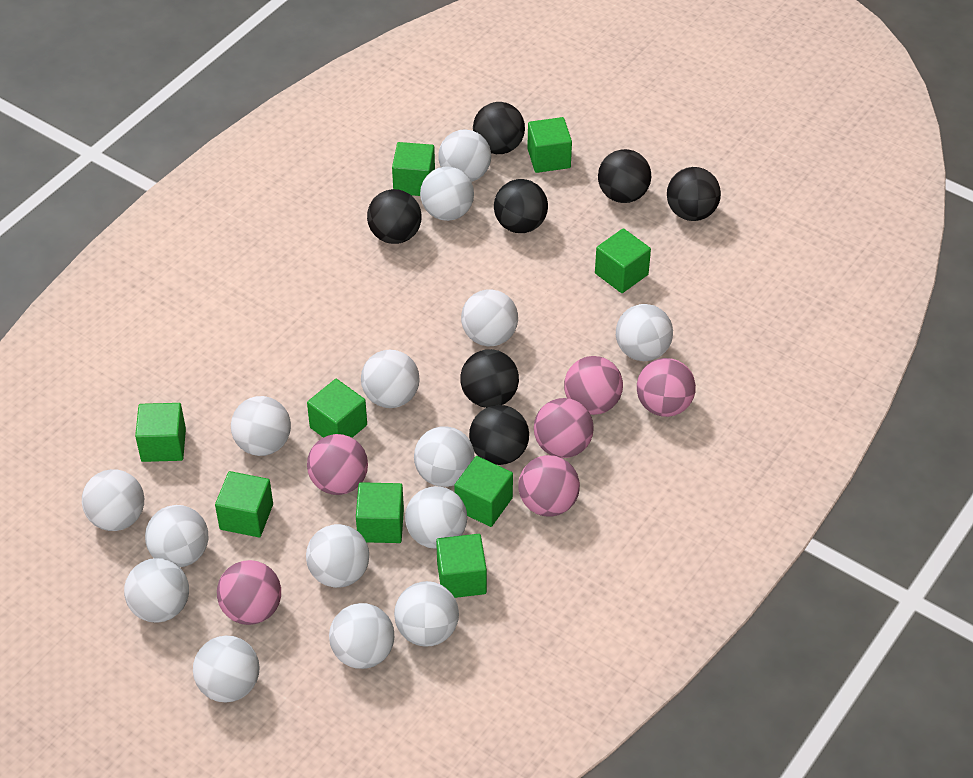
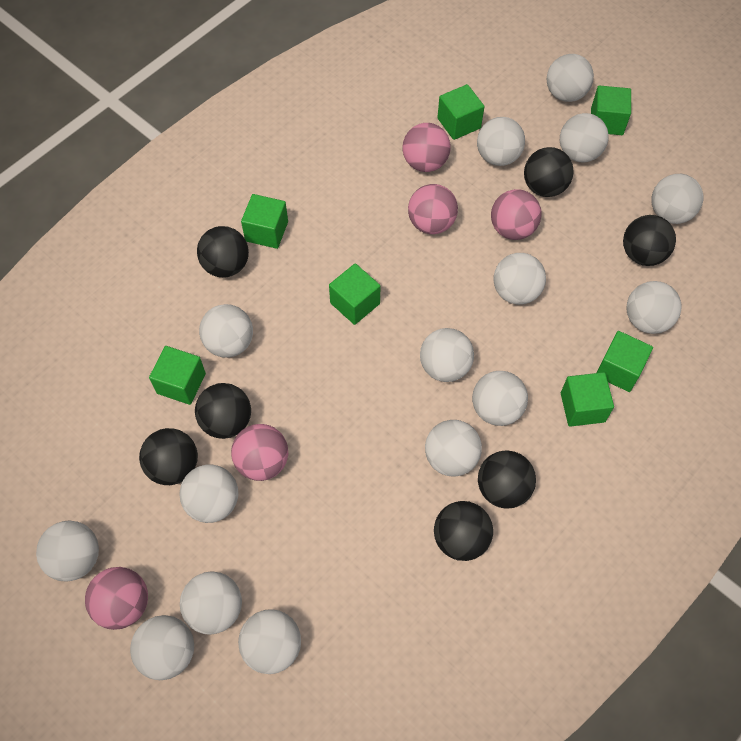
green cube: [135,403,186,462] [215,471,273,537] [307,379,367,438] [356,482,404,543] [392,142,435,196] [436,534,487,598] [454,456,513,527] [527,117,572,173] [595,228,651,293] = 9 -> [149,346,206,405] [241,194,288,249] [329,263,380,325] [437,84,484,140] [561,372,614,427] [591,85,631,135] [597,331,653,392] = 7
pink ball: [217,560,281,625] [307,434,368,495] [518,455,580,517] [534,398,594,458] [564,356,623,415] [637,358,696,417] = 6 -> [85,567,148,630] [231,424,288,481] [402,123,451,172] [408,184,458,234] [491,189,542,240] = 5

